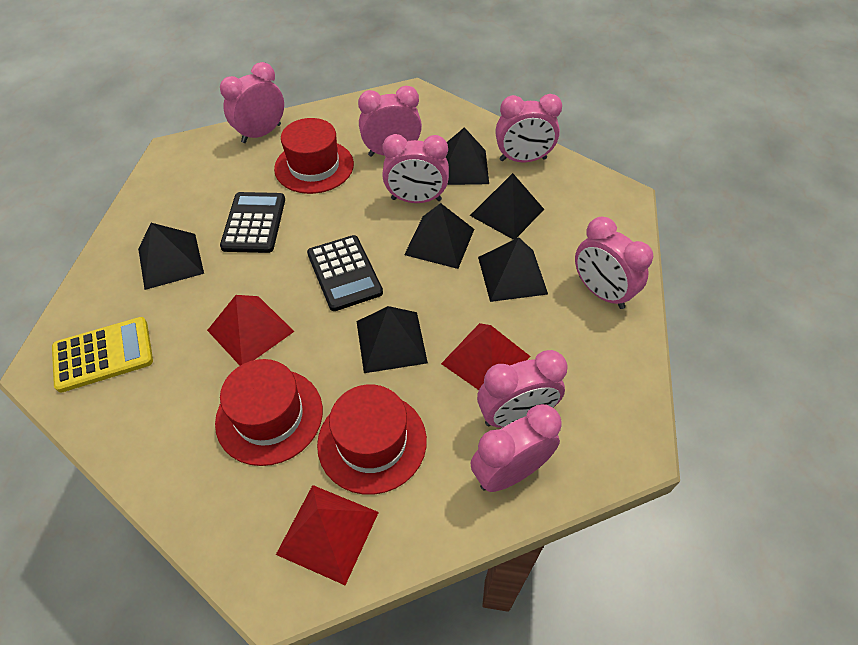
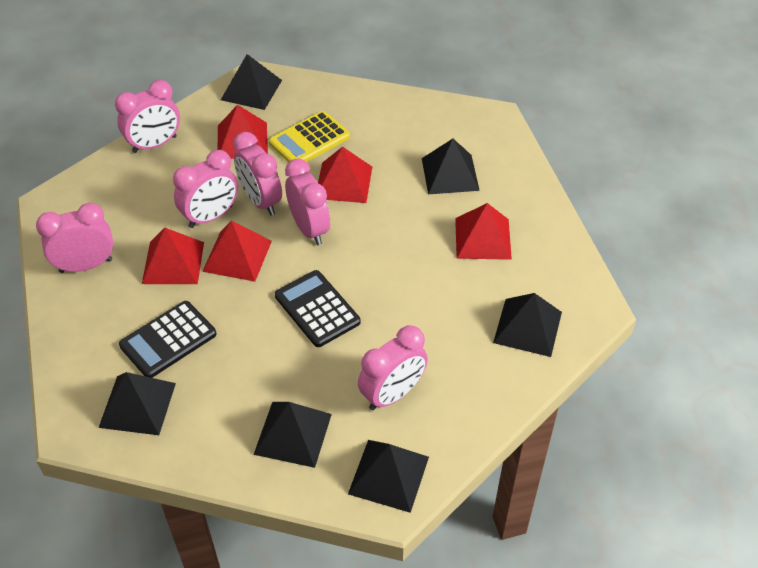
pink clock: [220,62,284,143] [358,86,422,157] [382,134,449,203] [471,404,561,492] [477,350,567,428] [496,94,562,162] [575,217,653,309] = 7 -> [36,203,113,273] [115,80,180,153] [173,150,238,228] [233,132,282,215] [285,158,330,245] [358,325,428,410] = 6
red hat: [215,359,323,466] [274,118,354,194] [317,384,427,495] = 3 -> none = 0
red pyramid: [207,295,294,366] [276,485,379,585] [441,323,530,390] = 3 -> [142,228,204,284] [202,221,272,282] [218,105,268,159] [318,147,372,203] [455,203,512,260] = 5

